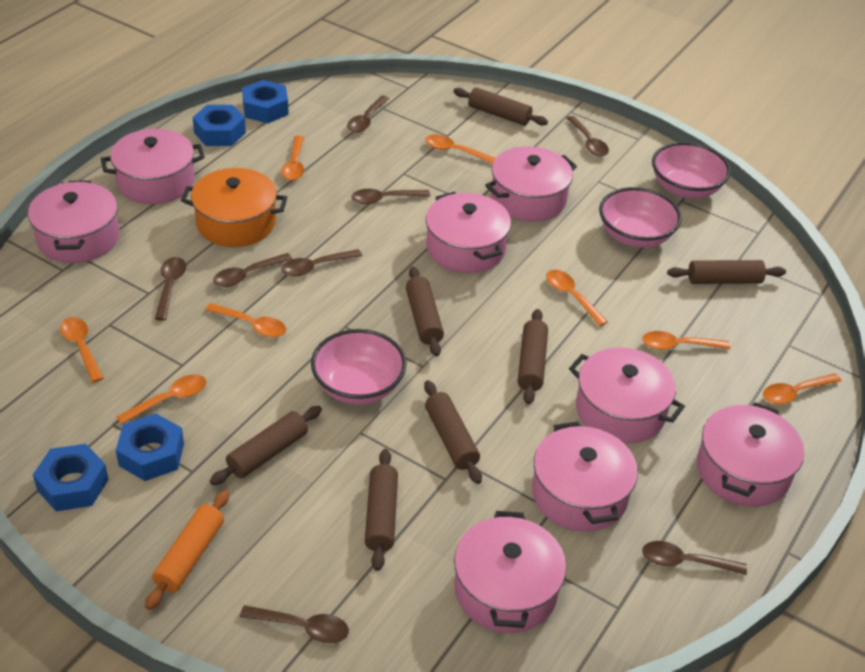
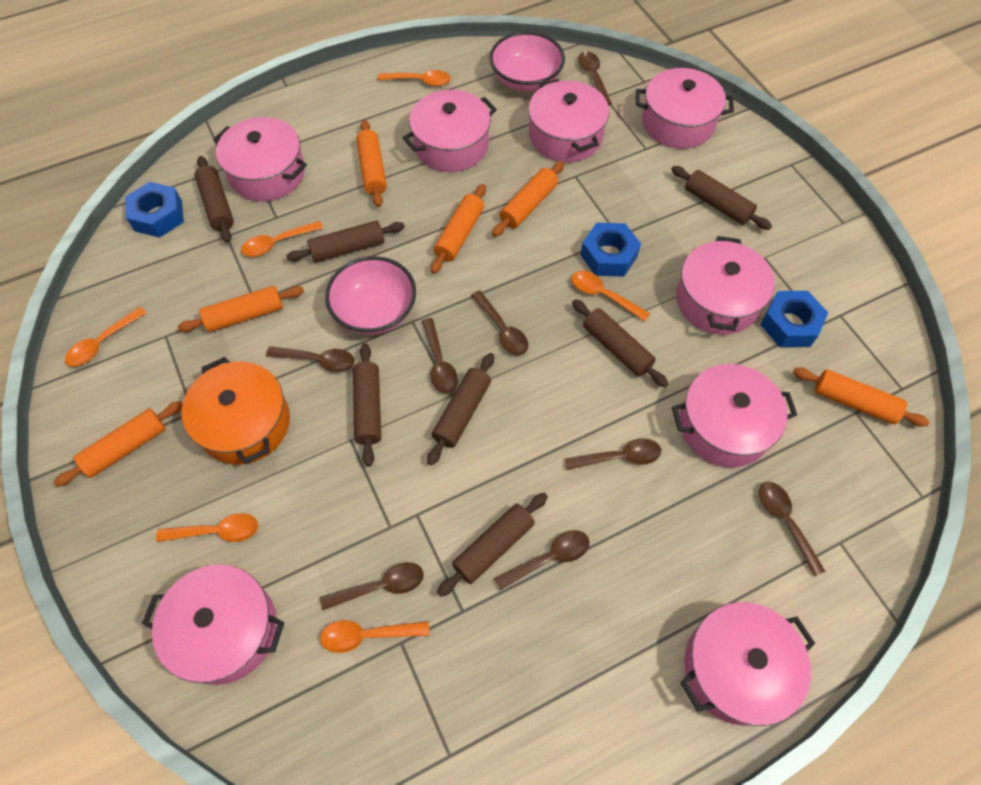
blue nut: [33,444,109,511] [116,413,184,481] [192,105,246,146] [242,80,289,123] = 4 -> [125,182,184,238] [580,223,641,277] [760,291,828,347] = 3
orange rolling pin: [145,490,229,610] = 1 -> [54,401,183,487] [178,286,304,332] [356,120,387,207] [431,184,486,274] [492,161,564,237] [793,368,930,426] = 6
orange spoon: [60,317,104,383] [116,374,207,424] [205,303,286,338] [281,136,304,181] [425,135,496,164] [546,270,608,326] [642,331,730,350] [763,373,841,405] = 8 -> [65,307,147,367] [156,513,258,542] [241,221,323,257] [320,620,429,653] [378,70,451,86] [571,271,650,322] = 6
pink bowl: [311,329,407,405] [599,187,682,248] [652,142,731,198] = 3 -> [325,256,416,335] [489,31,565,92] = 2

